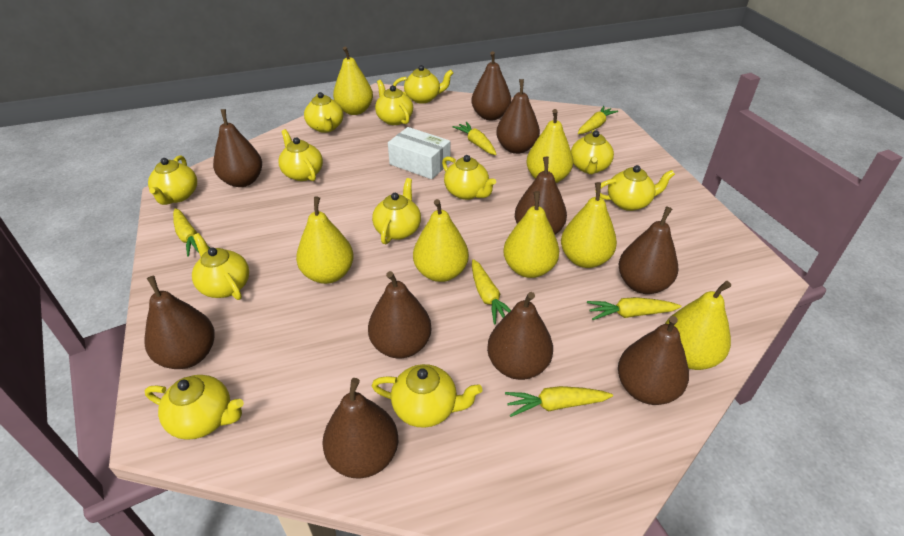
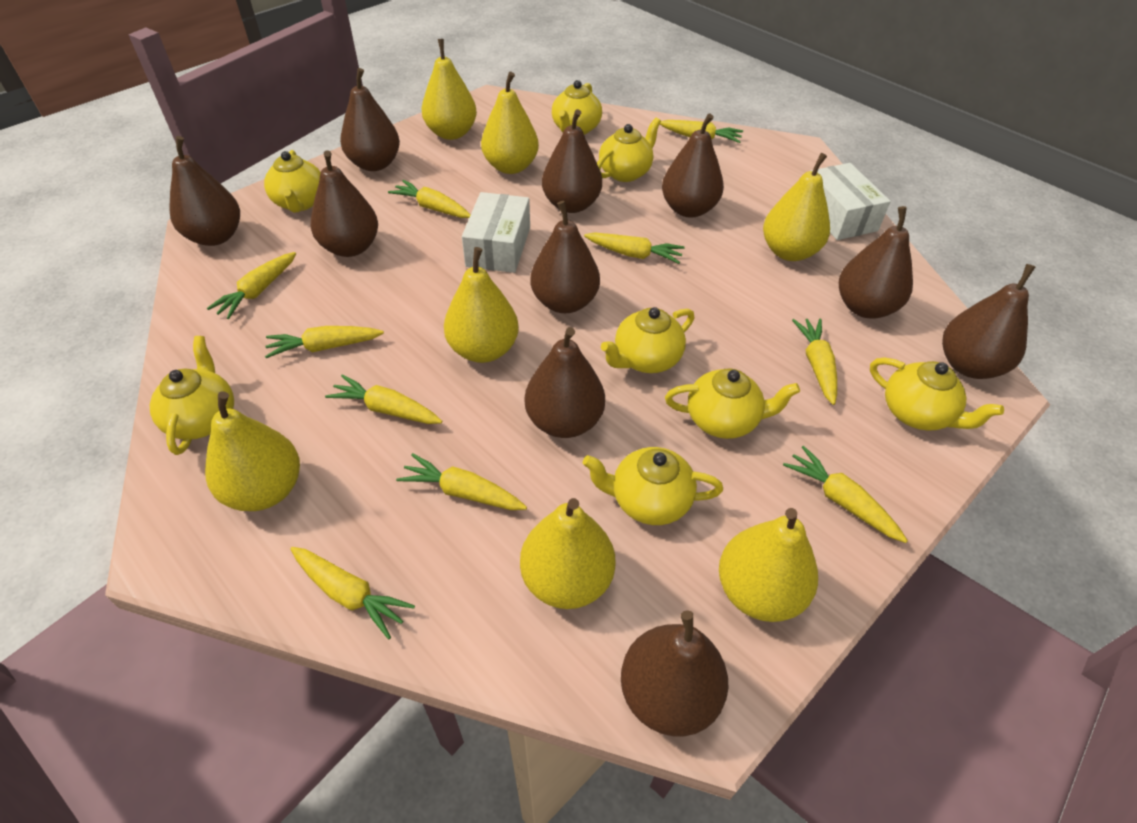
white box: [388,127,450,179] = 1 -> [462,192,530,273] [810,163,891,240] = 2
yellow carrot: [173,208,210,257] [453,122,497,155] [472,259,511,325] [505,386,613,417] [578,106,618,134] [587,297,682,320] = 6 -> [207,252,296,319] [265,326,384,358] [290,547,415,639] [325,374,442,424] [388,180,470,218] [396,453,527,510] [584,233,685,264] [660,120,743,143] [783,446,908,543] [792,319,837,405] = 10
yellow teapot: [145,375,244,440] [148,155,197,205] [192,233,249,300] [278,129,323,181] [304,92,343,133] [372,178,421,244] [372,364,482,428] [375,80,413,125] [393,65,453,104] [442,155,496,200] [571,130,614,174] [595,165,675,211] = 12 -> [150,336,234,455] [264,150,321,213] [552,80,602,135] [583,447,723,525] [597,117,661,182] [601,307,694,373] [665,368,800,439] [870,357,1004,431] = 8

